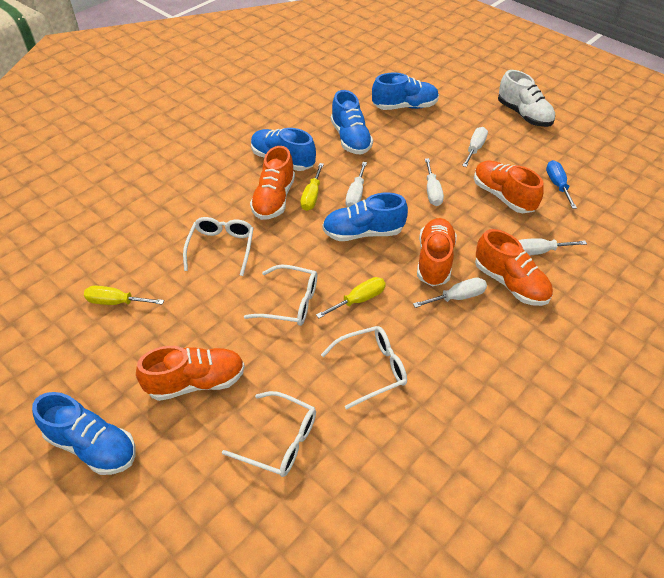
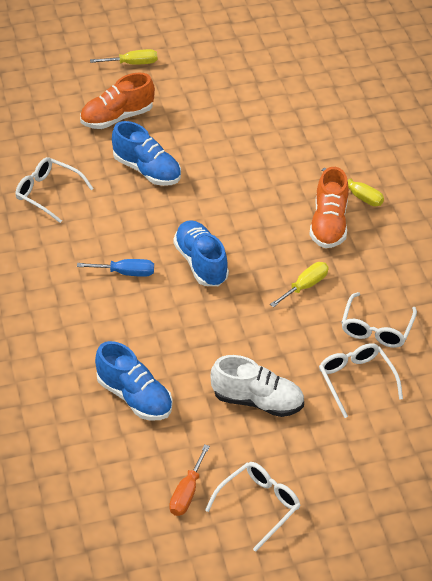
blue shoe: [32,392,136,475] [251,128,316,171] [322,193,408,241] [331,90,373,155] [372,72,439,110] = 5 -> [95,341,173,420] [112,121,181,186] [173,220,229,286] = 3
orange screwdriver: none = 0 -> [169,444,210,516] = 1
orange shoe: [136,346,245,401] [250,146,295,220] [417,218,457,286] [474,161,544,213] [475,229,553,306] = 5 -> [80,73,155,129] [309,167,349,248] = 2
white screwdriver: [346,162,367,207] [413,278,487,308] [425,158,444,206] [462,127,488,167] [518,238,587,256] = 5 -> none = 0

